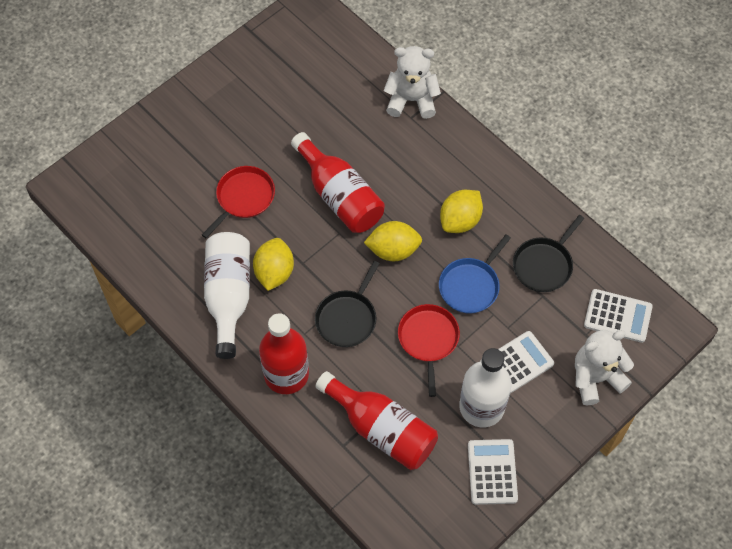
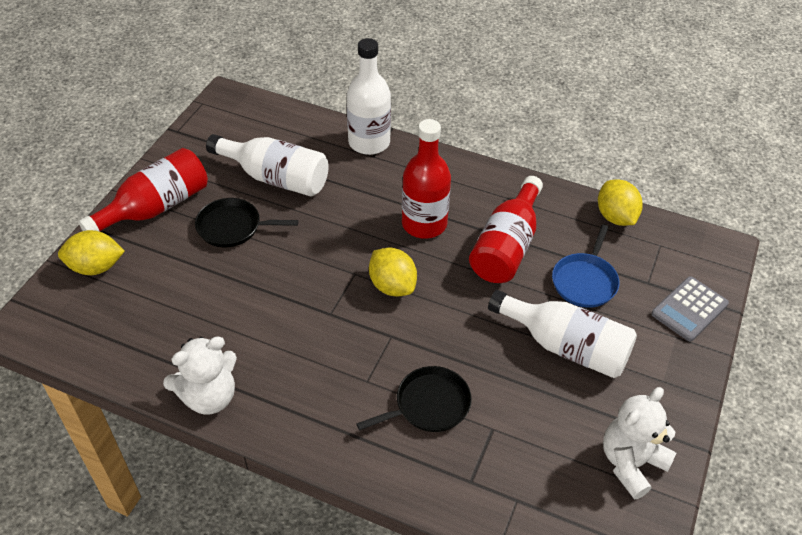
grey calculator: none = 0 -> [651,276,729,342] = 1
red pan: [202,166,275,239] [398,304,460,397] = 2 -> none = 0
white bottle: [204,232,250,359] [459,348,512,427] = 2 -> [206,134,329,197] [347,38,391,155] [488,290,637,378] = 3
white calculator: [468,439,518,505] [481,331,554,394] [584,289,653,343] = 3 -> none = 0

